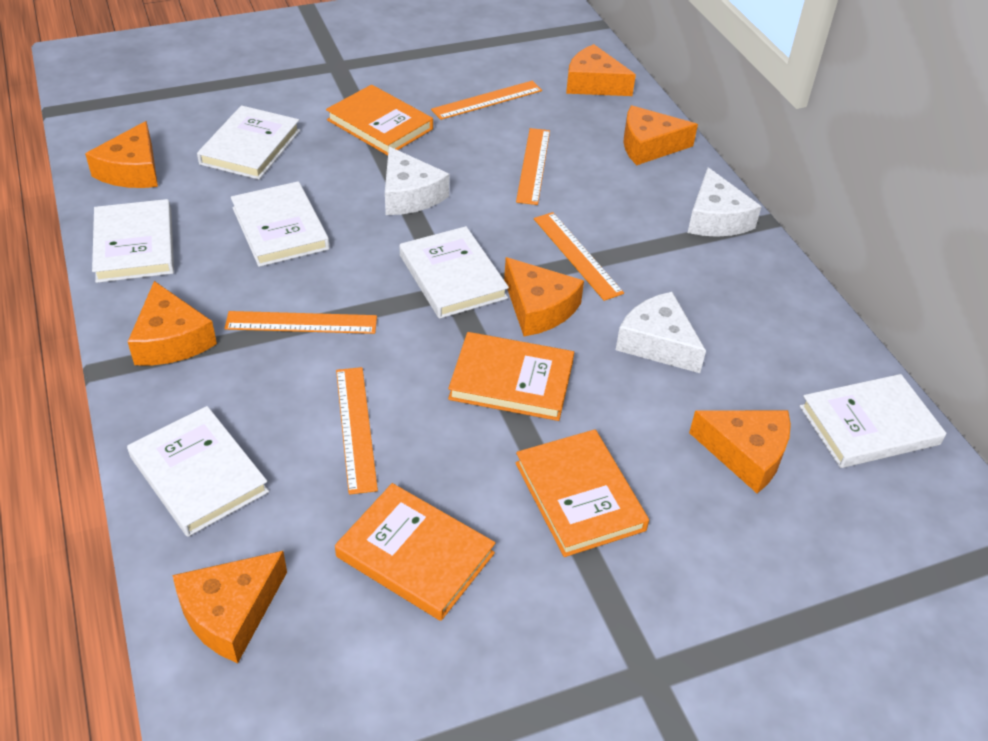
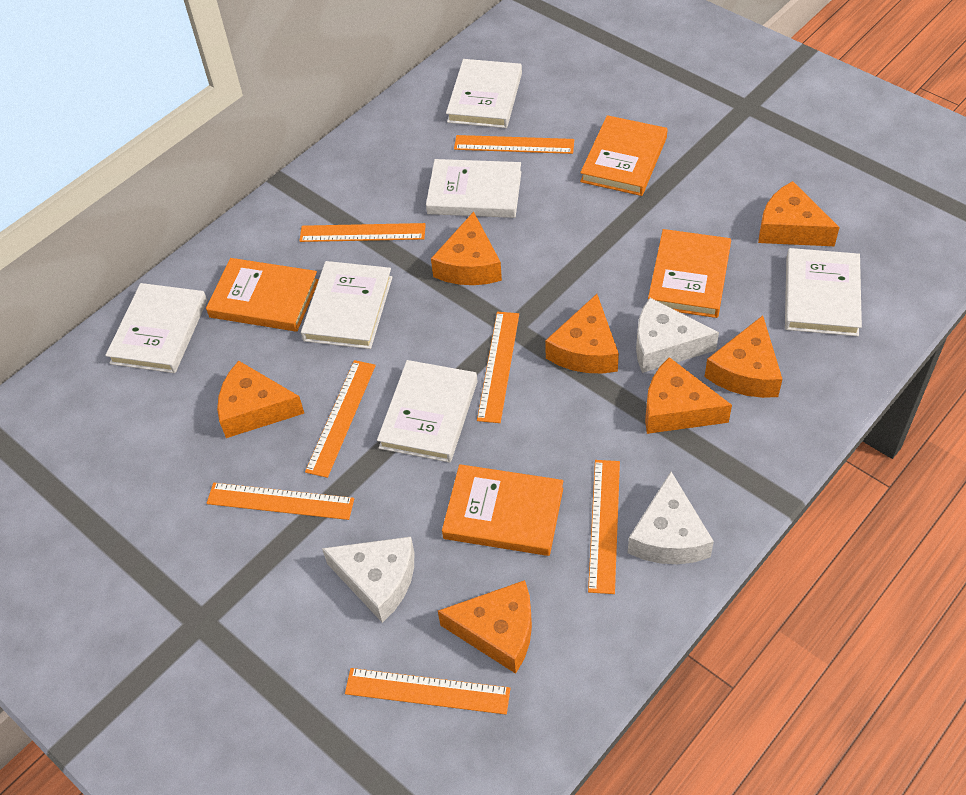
orange ruler: [224,311,377,334] [336,367,378,495] [431,81,542,120] [516,128,550,205] [534,212,624,301] = 5 -> [207,483,354,520] [299,223,426,242] [305,360,376,478] [345,668,511,715] [454,135,574,154] [477,312,519,423] [588,460,620,594] = 7

